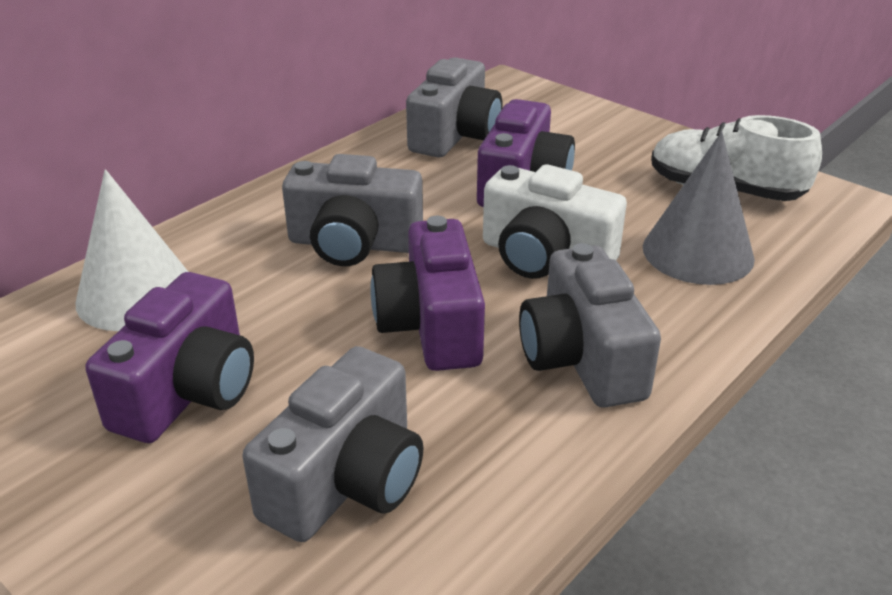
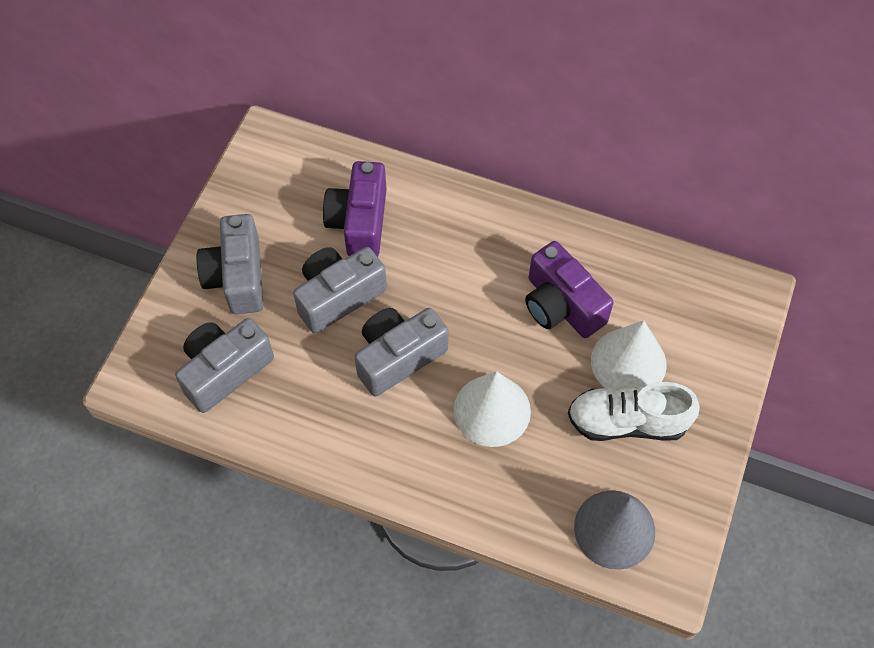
purple camera: [85,272,254,443] [370,216,485,371] [477,99,575,207] = 3 -> [323,161,387,257] [525,241,614,338] = 2
white camera: [483,164,627,279] = 1 -> none = 0
white cone: [76,169,188,331] = 1 -> [454,371,531,447] [591,320,667,389] = 2

